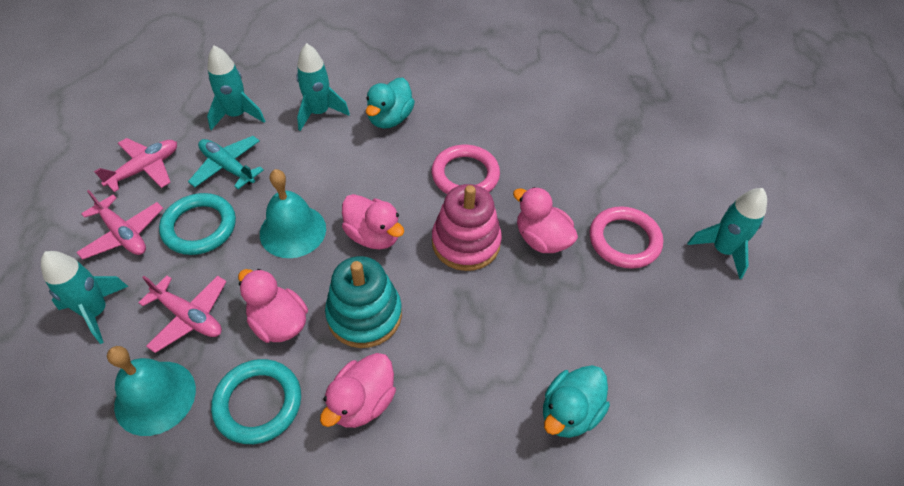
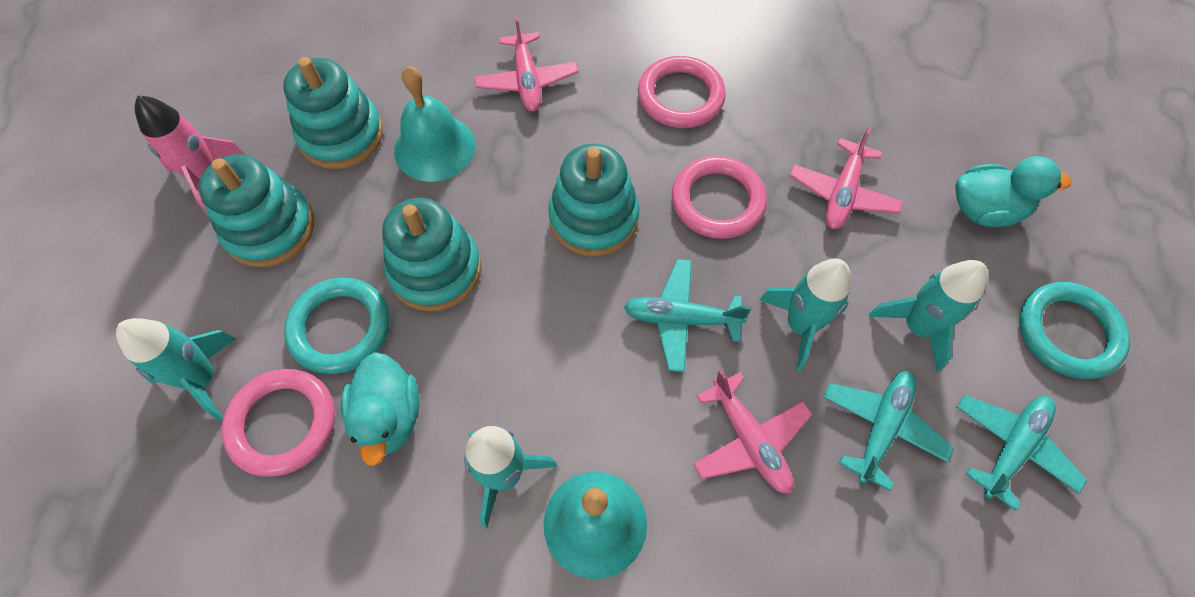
pink duck: [238,269,308,343] [320,353,396,428] [342,194,404,249] [513,187,578,253] = 4 -> none = 0
pink ring: [432,145,500,194] [589,206,663,269] = 2 -> [221,369,335,477] [638,56,726,128] [672,156,767,239] = 3
pink rocket: none = 0 -> [135,96,246,215] = 1
pink stacking toy: [432,184,502,271] = 1 -> none = 0
turquoise plane: [188,136,264,189] = 1 -> [624,259,751,372] [823,371,954,491] [957,395,1087,511] = 3
turquoise stacking toy: [325,256,402,348] = 1 -> [198,154,314,267] [283,57,383,169] [382,198,481,311] [548,144,639,257] = 4

